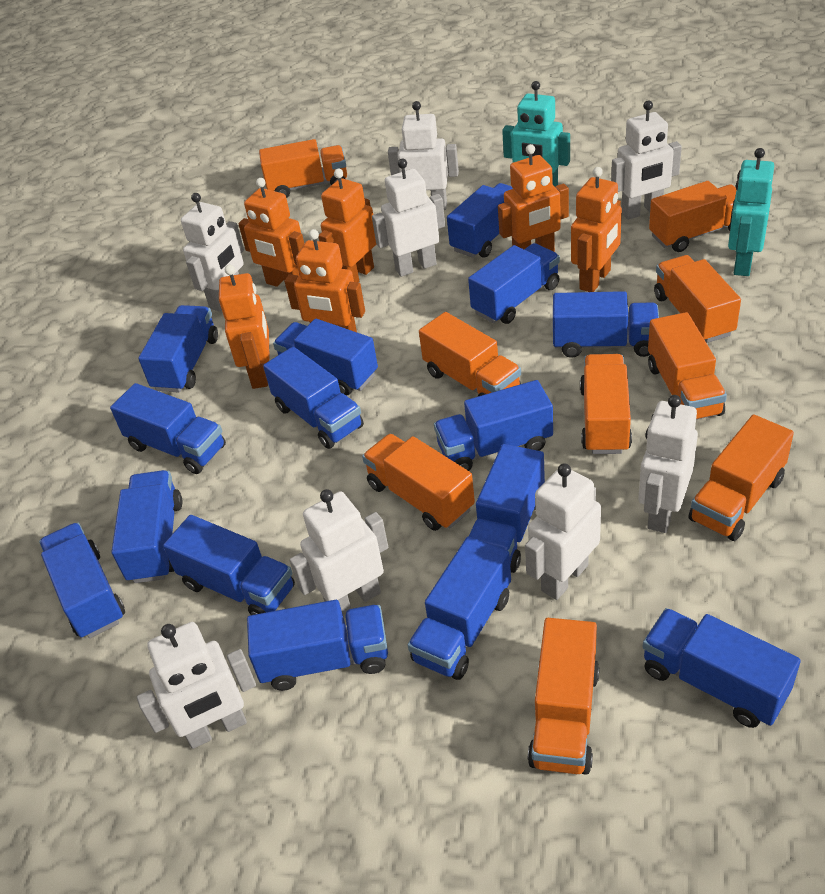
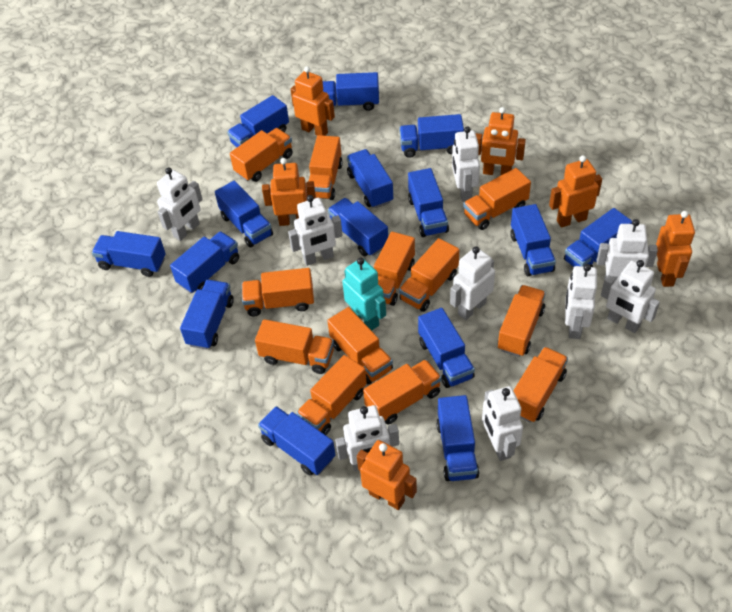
orange truck: [259,139,347,198] [362,434,475,531] [419,312,521,396] [528,618,599,775] [580,354,632,454] [648,312,727,420] [649,181,736,252] [654,255,741,343] [688,415,794,541] = 9 -> [230,128,293,182] [242,268,314,317] [255,319,334,374] [297,355,367,435] [307,135,343,200] [327,307,393,384] [363,359,442,425] [374,232,415,306] [399,238,459,312] [463,168,531,230] [498,285,546,357] [513,347,568,422] = 12
turquoise robot: [502,81,570,187] [728,148,774,276] = 2 -> [342,258,386,331] = 1
white robot: [137,622,256,749] [181,193,244,312] [290,489,388,615] [372,159,445,277] [388,101,459,210] [525,463,601,600] [611,100,682,220] [638,395,698,533] = 8 -> [157,167,203,241] [288,195,343,266] [335,405,399,471] [450,246,495,320] [452,126,480,202] [482,386,523,461] [565,264,597,339] [597,219,658,281] [601,260,660,333] = 9

